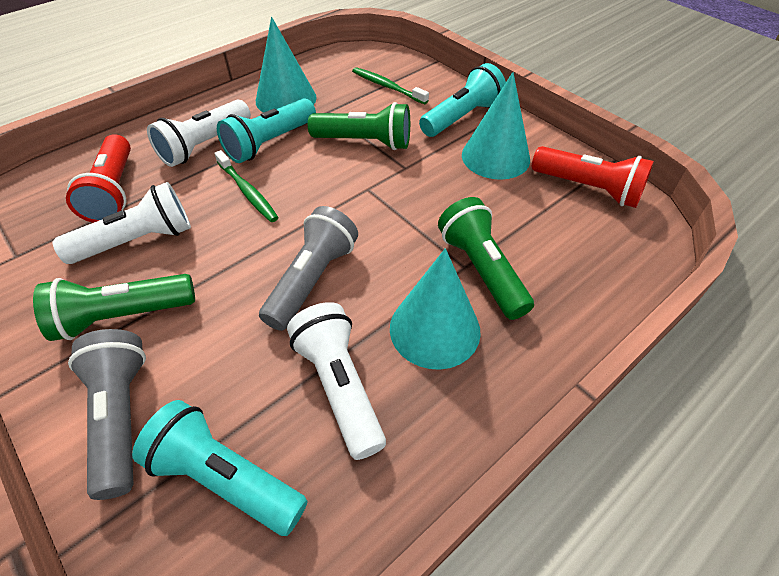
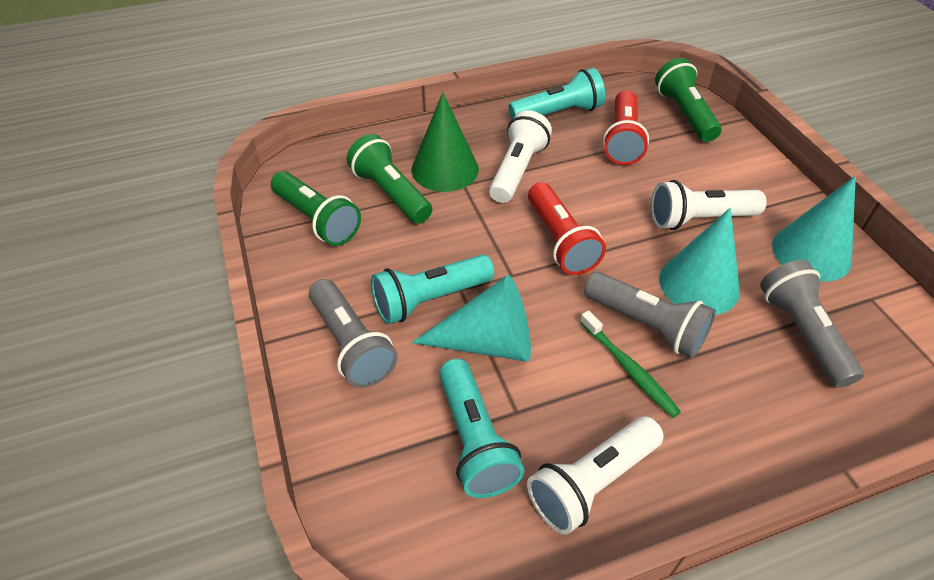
green cone: none = 0 -> [412,92,479,192] = 1
green toothbrush: [214,150,279,222] [352,67,429,104] = 2 -> [580,310,681,418] = 1
grey flashlight: [68,329,146,500] [259,206,358,331] = 2 -> [309,279,398,388] [584,272,716,358] [760,260,864,388] = 3

